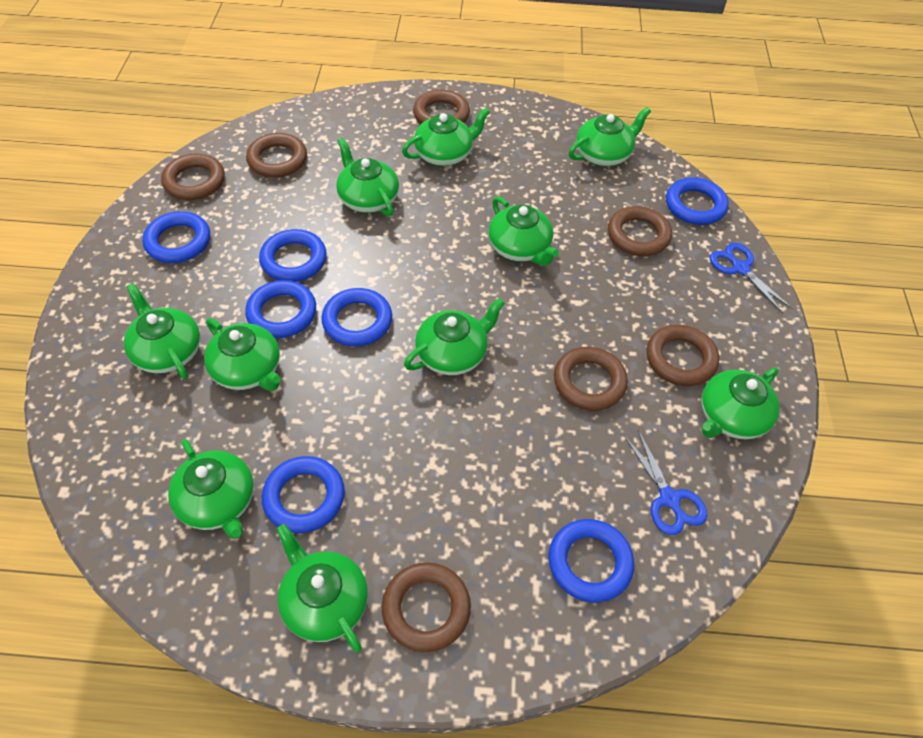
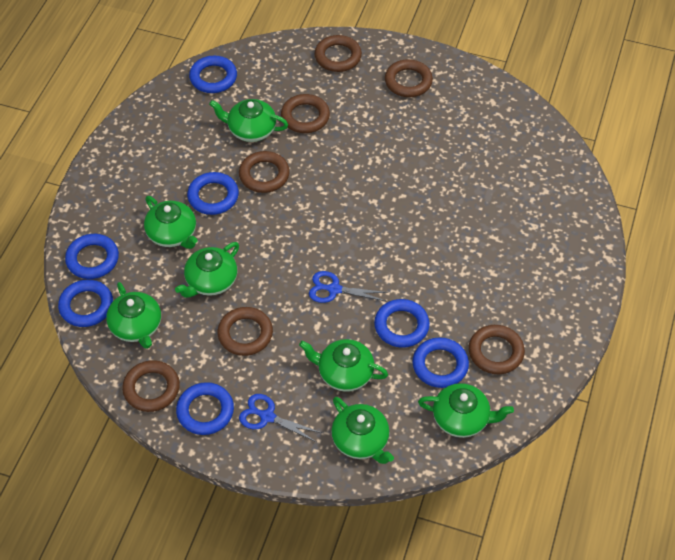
green teapot: [124,283,200,379] [168,439,254,539] [204,318,281,391] [276,524,368,652] [336,138,399,217] [402,108,490,166] [404,298,505,375] [488,196,559,266] [569,107,651,166] [701,367,780,439] = 10 -> [106,282,161,349] [144,196,198,249] [175,242,239,298] [209,99,288,142] [299,339,388,392] [331,397,394,464] [418,383,514,438] = 7

